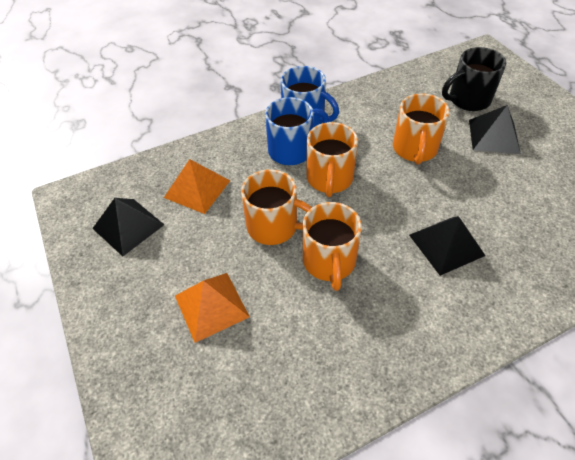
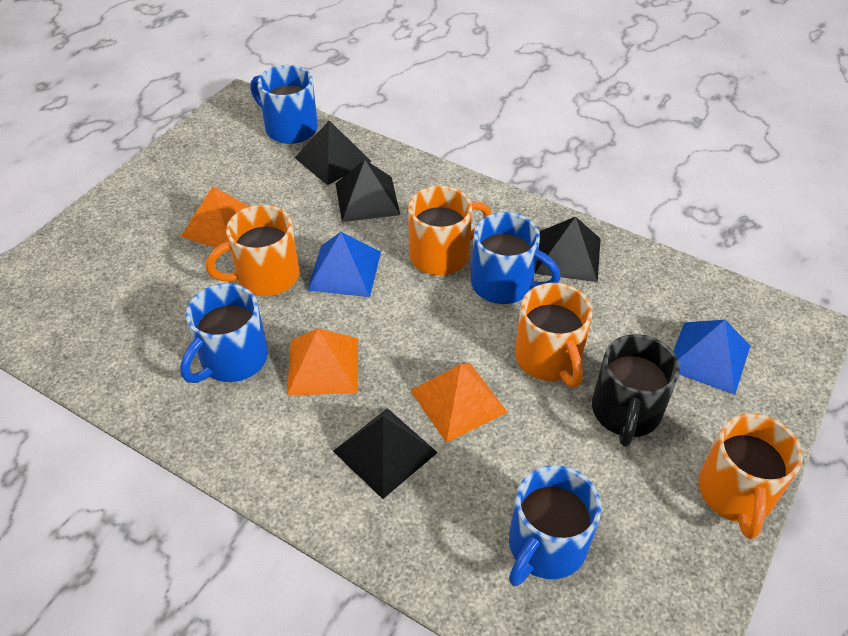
black pyramid: [92,198,164,256] [409,216,486,276] [469,105,521,154] = 3 -> [295,121,372,185] [333,408,438,499] [335,160,400,222] [535,217,601,282] = 4
blue mug: [265,97,329,165] [281,66,339,128] = 2 -> [180,284,268,383] [250,65,318,144] [471,212,561,304] [509,465,601,586] = 4
blue pyramid: none = 0 -> [307,232,381,297] [673,320,751,395] = 2
orange pyramid: [164,159,230,214] [175,273,250,343] = 2 -> [181,186,249,252] [287,328,358,396] [410,363,507,443] = 3

